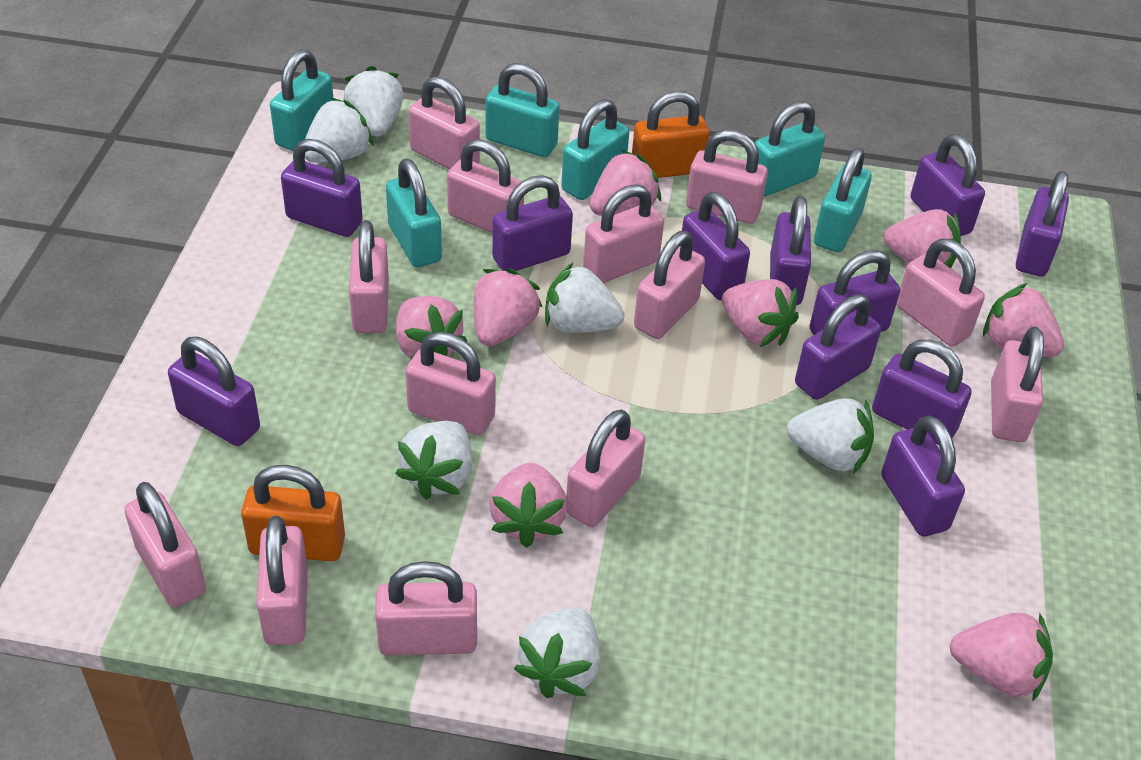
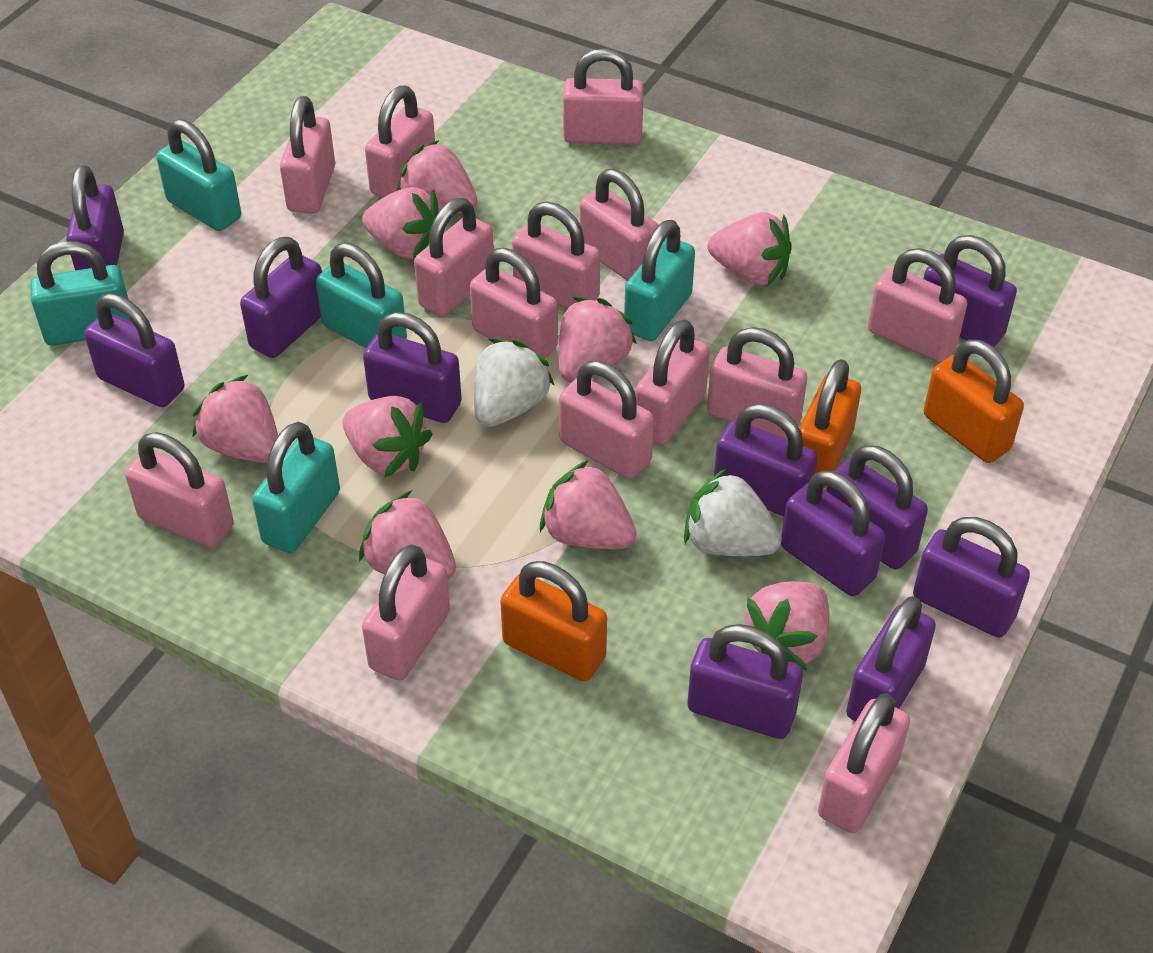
orange padlock: [241,465,345,562] [632,91,709,178] = 2 -> [500,561,607,682] [799,359,861,488] [924,339,1024,463] = 3
pink padlock: [124,482,206,607] [256,516,308,645] [349,220,389,333] [375,561,477,656] [405,332,496,435] [408,76,480,169] [447,139,524,233] [566,409,645,527] [583,184,664,283] [634,231,705,339] [686,129,768,224] [897,239,985,347] [991,327,1044,442] = 13 -> [125,432,234,548] [280,96,335,214] [362,544,450,681] [365,85,435,198] [414,198,494,317] [470,248,558,359] [512,202,600,309] [559,361,654,479] [563,48,644,145] [580,169,658,281] [635,320,710,445] [707,327,807,439] [818,693,910,833] [868,248,968,363] = 14
pink strawberry: [396,296,467,361] [474,268,543,346] [489,463,567,548] [590,150,661,216] [722,279,799,347] [884,209,961,268] [950,612,1053,702] [983,283,1064,357] = 8 -> [193,375,278,463] [343,396,432,478] [359,490,456,580] [362,187,439,259] [397,140,477,214] [540,460,637,549] [559,297,637,383] [708,212,792,286] [744,581,830,670] = 9
turquoise padlock: [270,49,334,151] [386,159,442,267] [485,63,560,157] [561,99,629,200] [755,101,825,196] [814,147,872,252] = 6 -> [30,241,131,346] [156,119,241,231] [252,422,340,553] [316,243,407,348] [624,220,695,341] = 5
white strawberry: [305,98,373,163] [344,66,403,137] [395,421,472,500] [514,608,600,698] [545,262,624,333] [787,398,874,474] = 6 -> [474,339,555,427] [684,468,782,556] = 2

